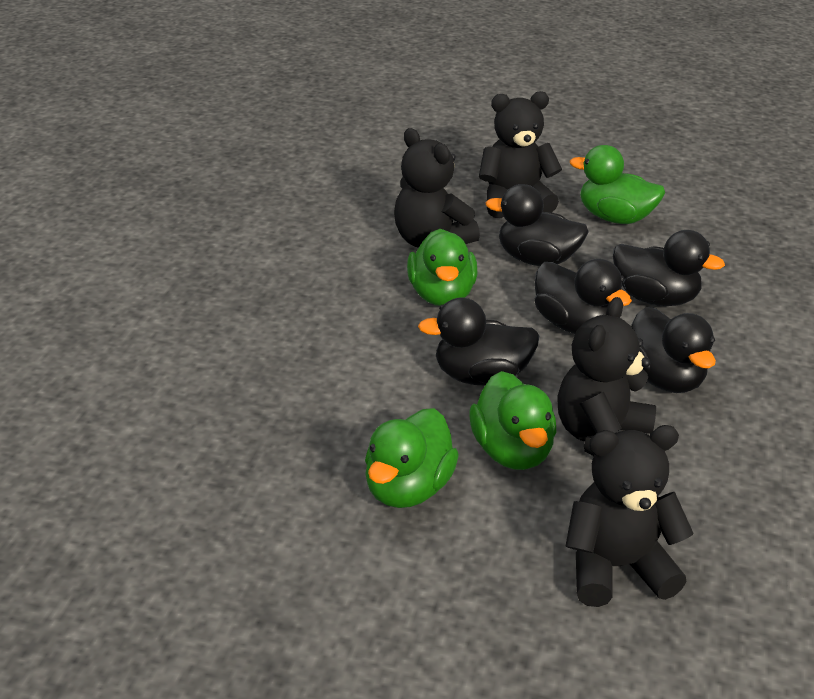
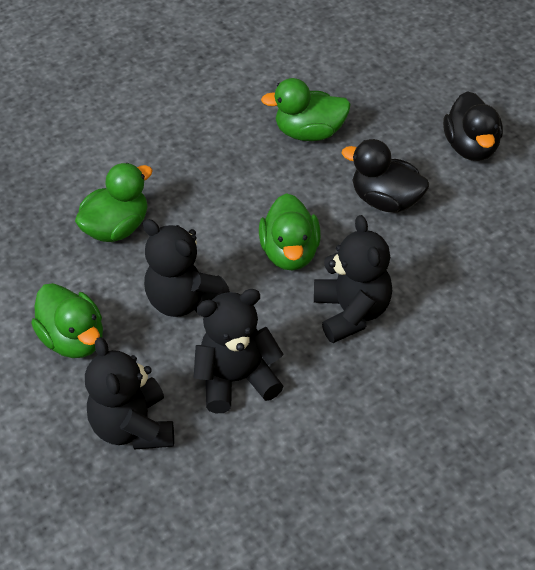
black duck: [418,297,539,385] [485,184,589,266] [534,259,632,334] [613,230,725,306] [631,307,716,393] = 5 -> [342,139,429,213] [443,91,503,161] = 2

